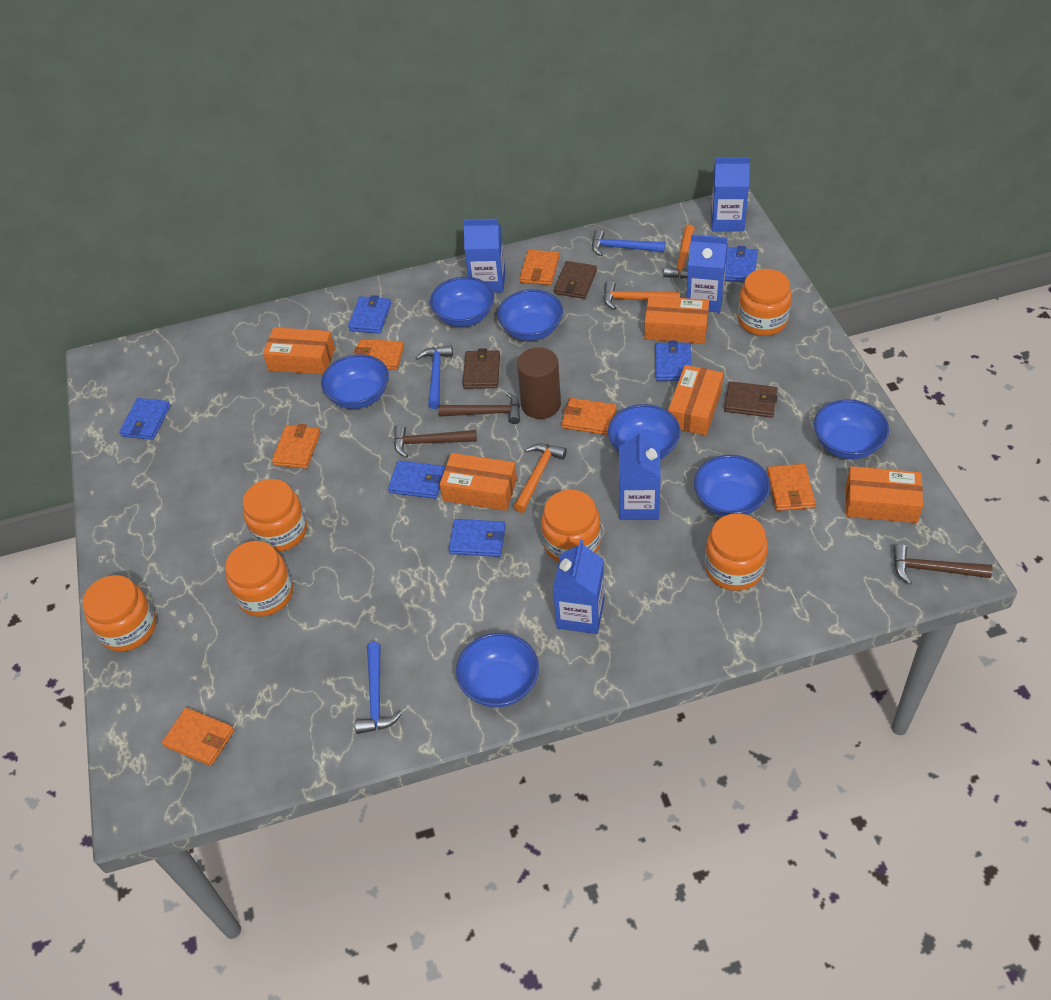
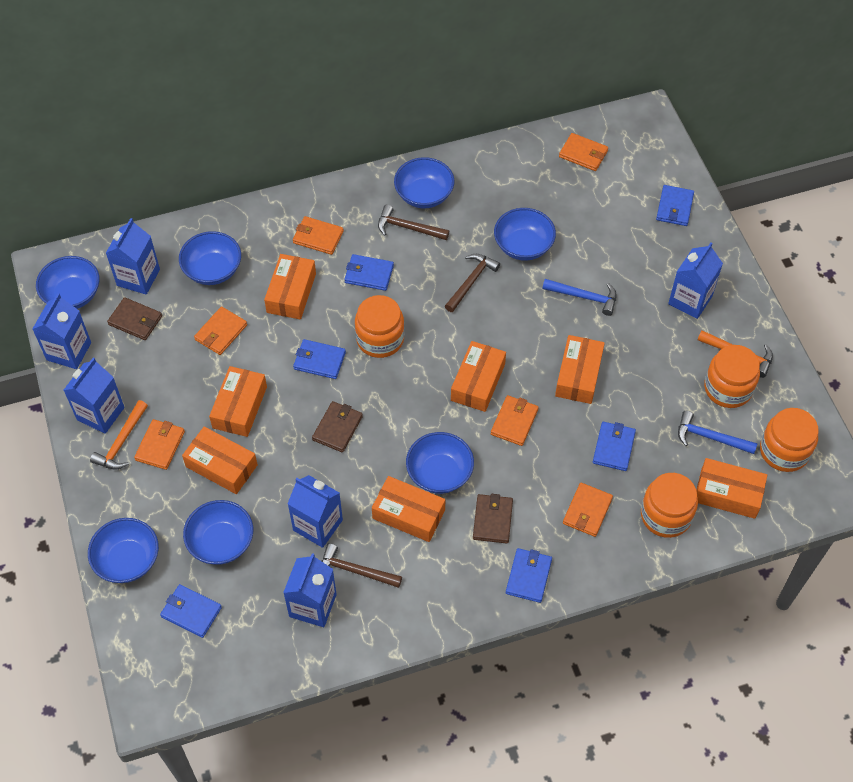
blue carton: [463,219,505,293] [553,540,605,634] [619,429,661,520] [686,235,728,313] [711,157,750,232] = 5 -> [33,293,91,369] [63,358,125,434] [106,218,160,294] [283,553,337,627] [287,475,343,548] [668,243,723,319] = 6
blue hammer: [355,642,402,734] [416,345,453,409] [592,229,665,256] = 3 -> [542,279,617,316] [678,411,758,454] = 2
brown cylinder: [517,347,561,419] = 1 -> none = 0
orange box: [263,327,335,375] [440,453,517,511] [644,296,709,344] [668,365,723,436] [846,466,923,523] = 5 -> [182,427,258,494] [209,366,267,437] [264,254,316,319] [372,476,445,542] [451,341,506,412] [555,335,605,404] [697,458,767,519] = 7
orange hammer: [514,443,567,513] [604,281,680,310] [663,225,695,279] = 3 -> [90,400,148,469] [698,331,773,378] = 2
orange jar: [82,575,156,652] [225,541,293,617] [243,479,307,552] [541,490,601,562] [705,513,768,591] [738,269,792,336] = 6 -> [355,295,405,358] [641,473,698,538] [704,345,760,408] [760,408,819,472] = 4

